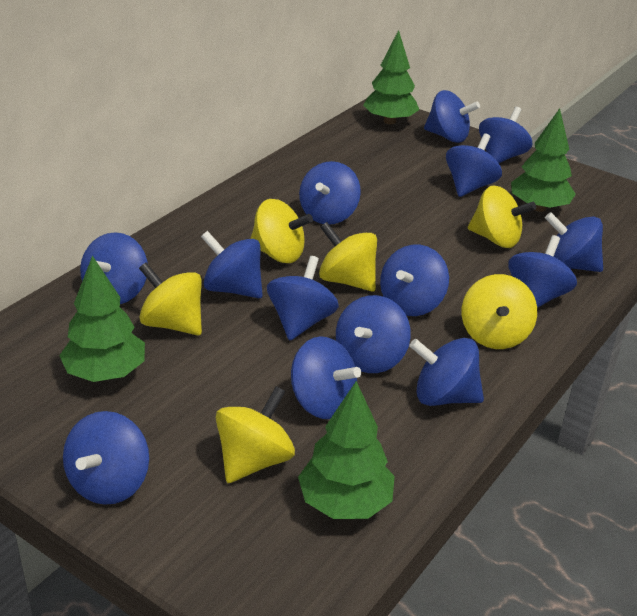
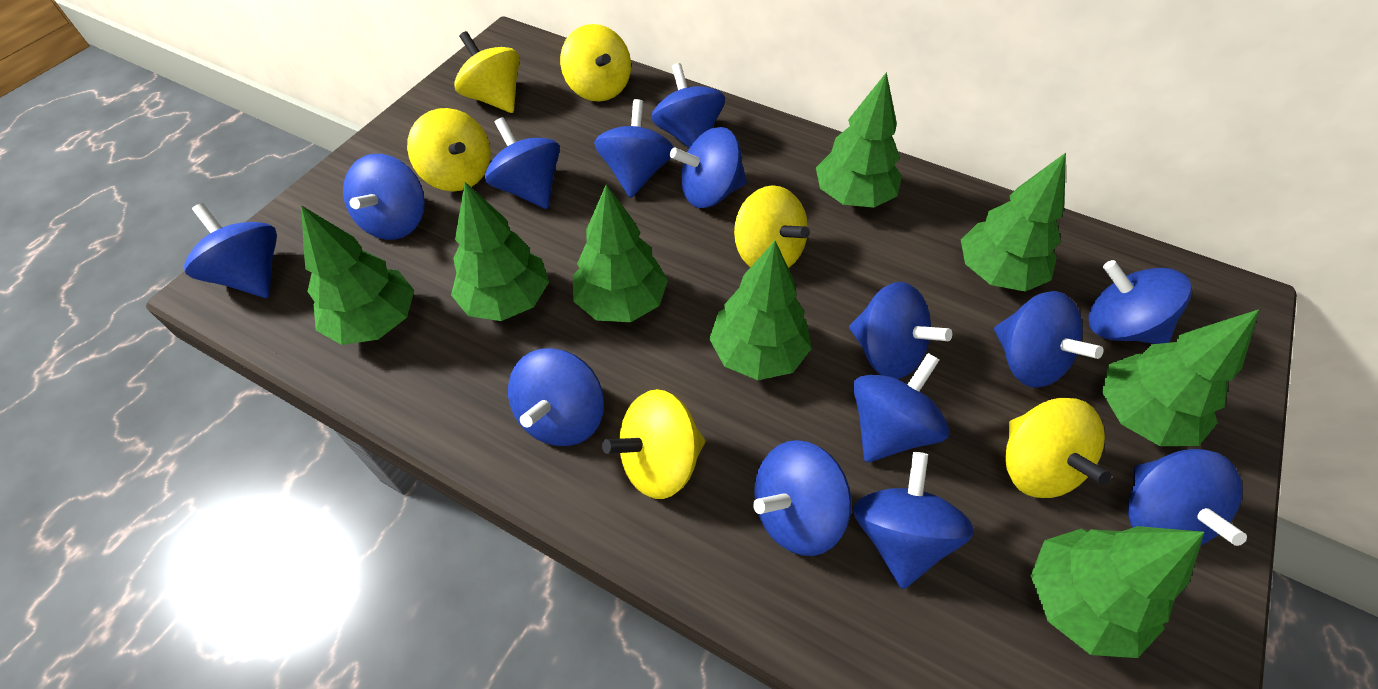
green tree: [59,256,145,382] [298,381,395,519] [363,30,419,124] [511,108,576,212] = 4 -> [301,205,414,345] [451,182,549,321] [573,184,668,322] [709,241,812,380] [816,72,902,208] [961,153,1066,292] [1031,526,1204,658] [1101,309,1259,446] = 8

